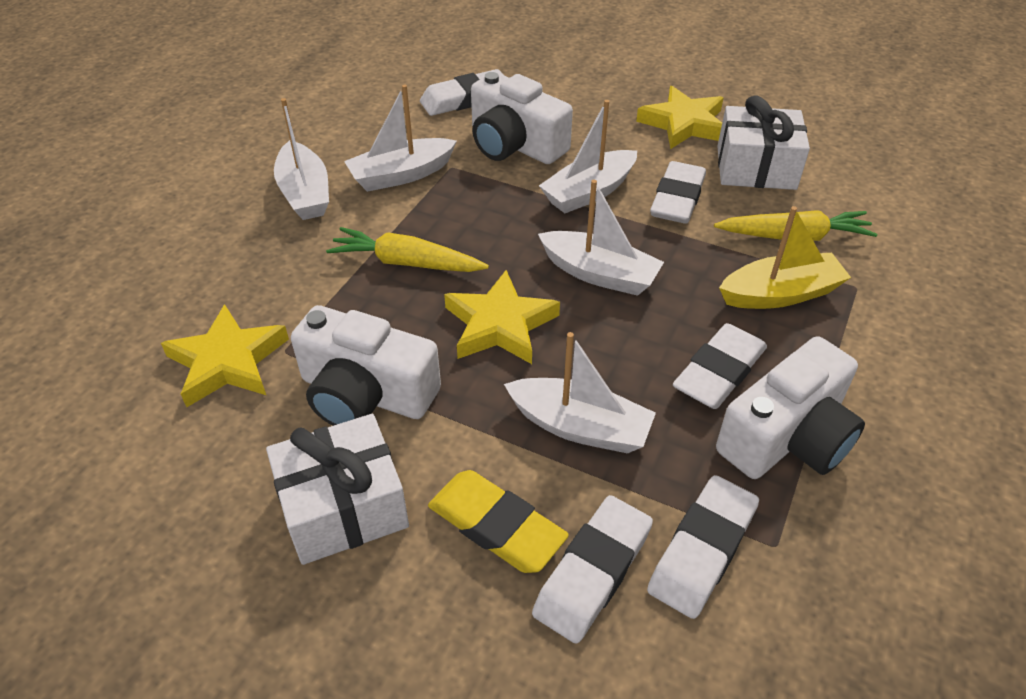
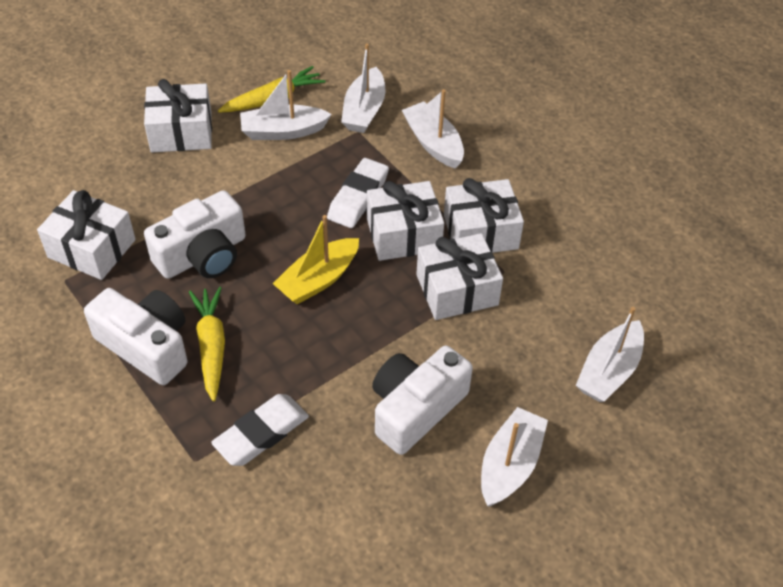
white eraser: [420,69,503,116] [532,495,653,644] [647,475,759,619] [650,161,706,224] [673,323,767,409] = 5 -> [211,394,309,466] [327,158,389,228] = 2
white gift: [266,414,409,565] [717,95,810,190] = 2 -> [37,190,136,280] [144,79,212,152] [367,181,444,261] [416,233,503,320] [444,178,524,253] = 5
yellow eraser: [428,470,569,573] = 1 -> none = 0
yellow star: [161,304,289,407] [444,270,560,364] [636,86,723,149] = 3 -> none = 0

